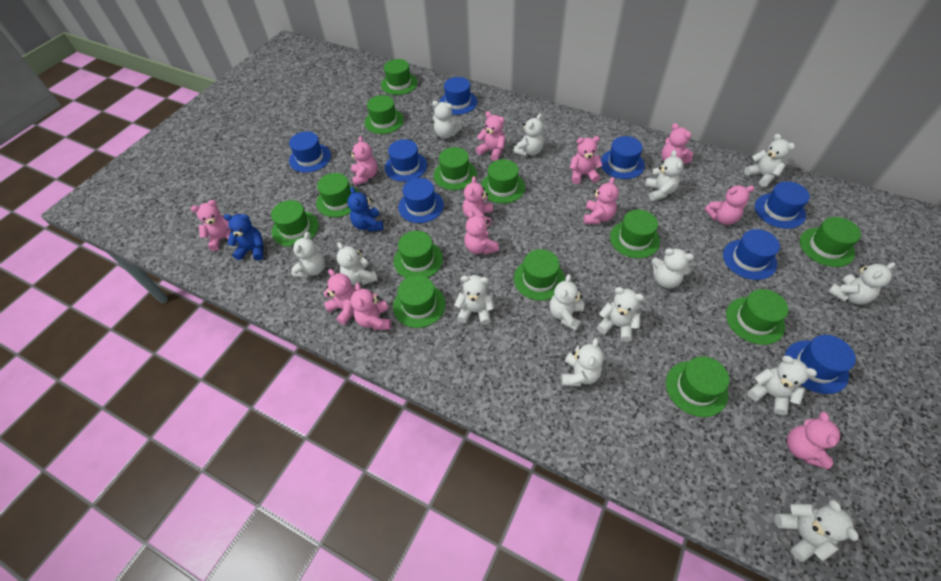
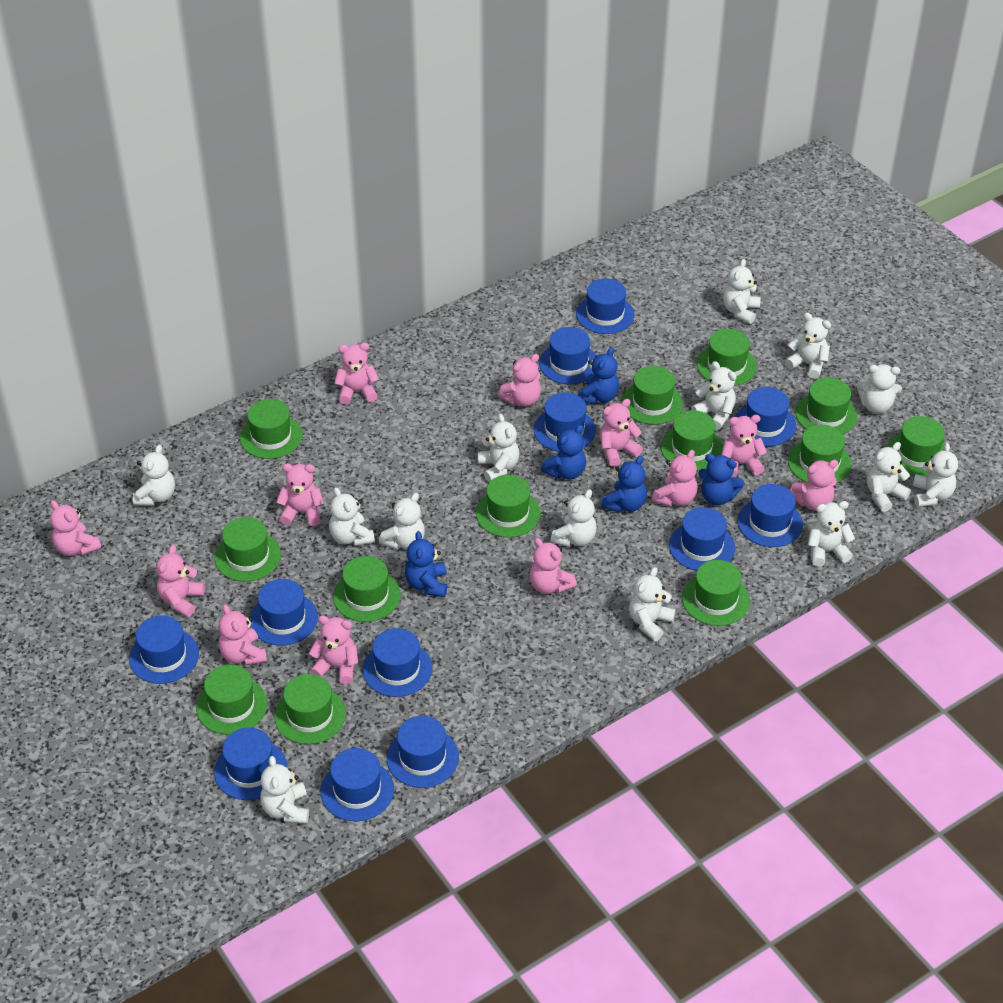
blue hat: [289,131,331,173] [385,139,427,182] [398,178,444,223] [439,77,477,115] [601,136,645,179] [723,229,780,280] [755,181,810,229] [785,335,856,394] = 8 -> [129,616,199,684] [214,728,287,800] [250,579,318,646] [320,748,394,821] [363,628,432,697] [386,716,459,788] [534,392,596,452] [539,327,597,384] [576,278,635,334] [669,507,735,571] [735,387,796,446] [737,484,803,547] = 12
blue teddy bear: [224,214,263,261] [347,187,383,232] = 2 -> [405,531,447,597] [541,425,586,479] [578,347,619,405] [601,456,647,513] [698,454,744,506] = 5

